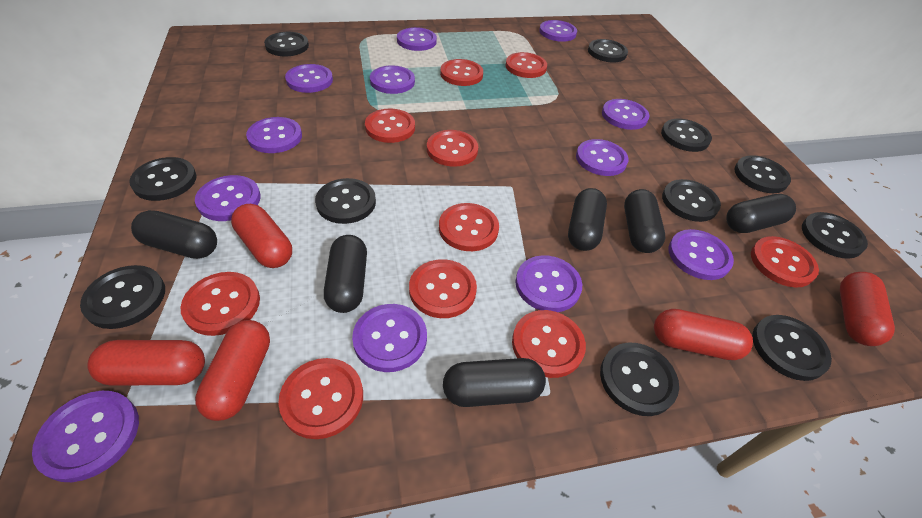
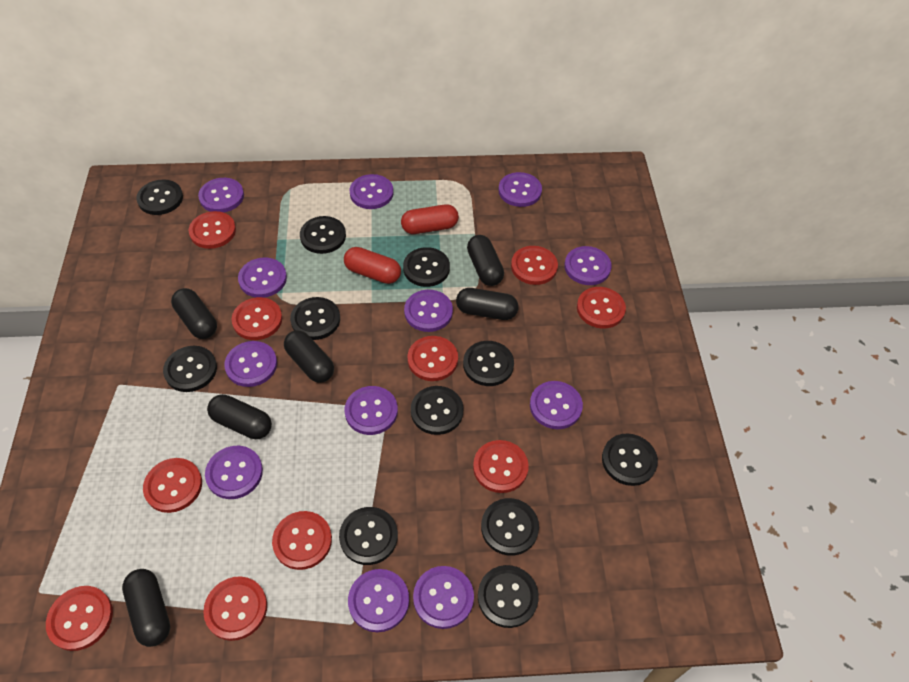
red capsule: [87,340,205,385] [195,320,270,421] [231,204,292,268] [654,309,753,360] [840,272,895,346] = 5 -> [344,247,401,284] [401,204,459,234] = 2

